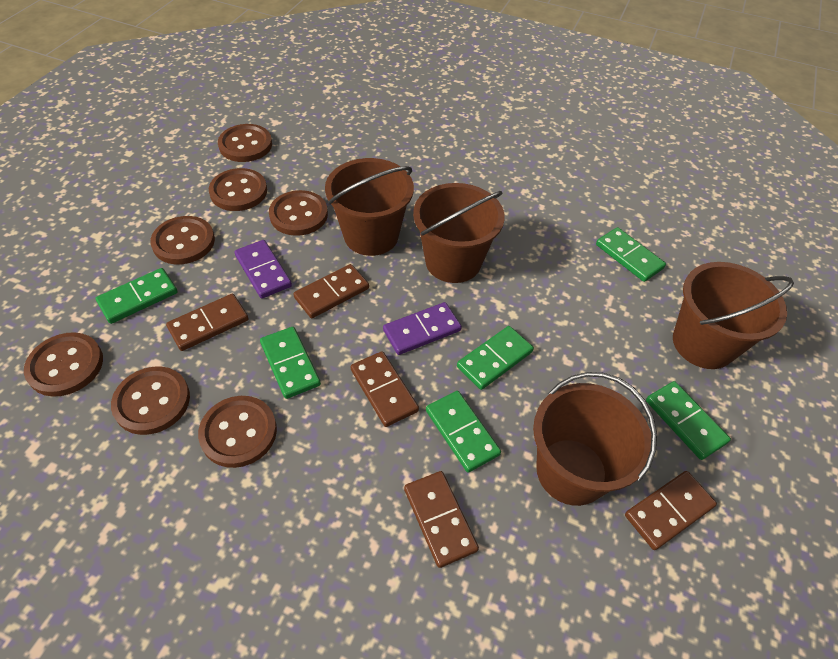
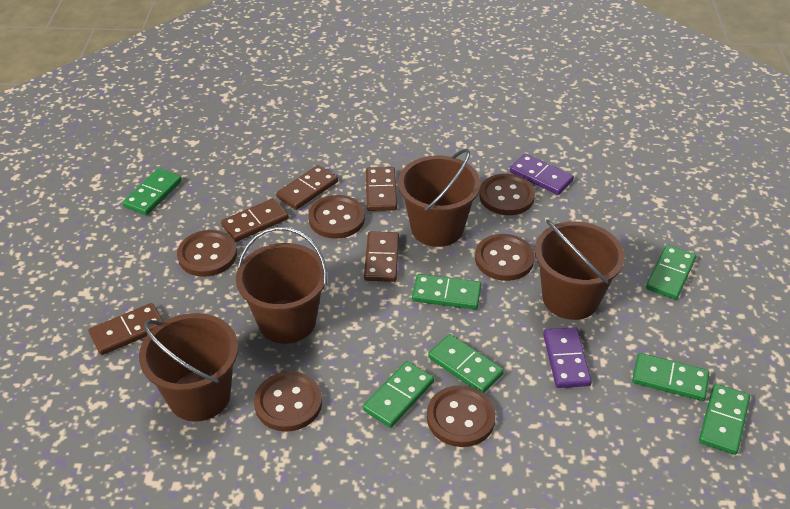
brown button: [24,332,103,397] [111,367,190,435] [150,216,215,264] [198,396,277,468] [209,168,267,211] [218,124,272,162] [269,190,328,236] = 7 -> [177,230,237,277] [254,371,322,432] [308,195,365,239] [427,385,496,447] [475,234,535,281] [479,174,535,215] = 6
green domino: [96,268,178,324] [260,327,321,399] [426,391,501,473] [457,326,534,390] [596,227,666,282] [646,381,731,460] = 6 -> [122,168,182,215] [363,361,434,428] [412,274,481,310] [428,334,504,393] [632,353,710,401] [646,245,696,300] [699,384,750,455] = 7

